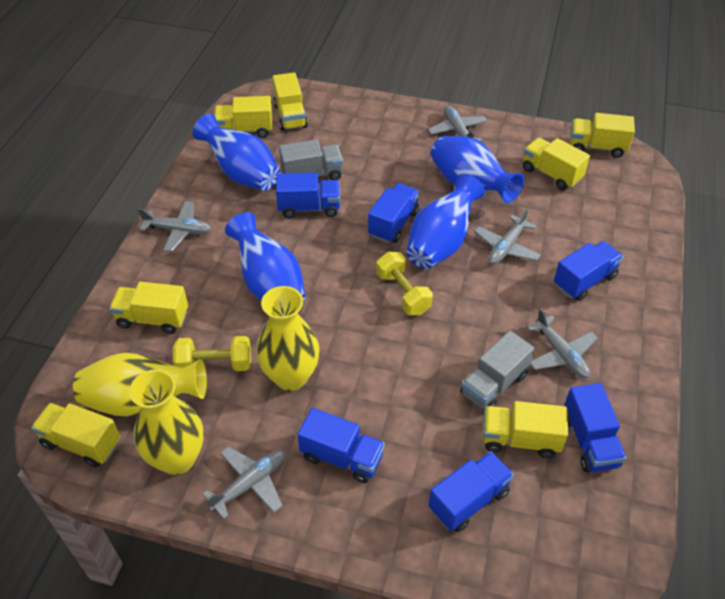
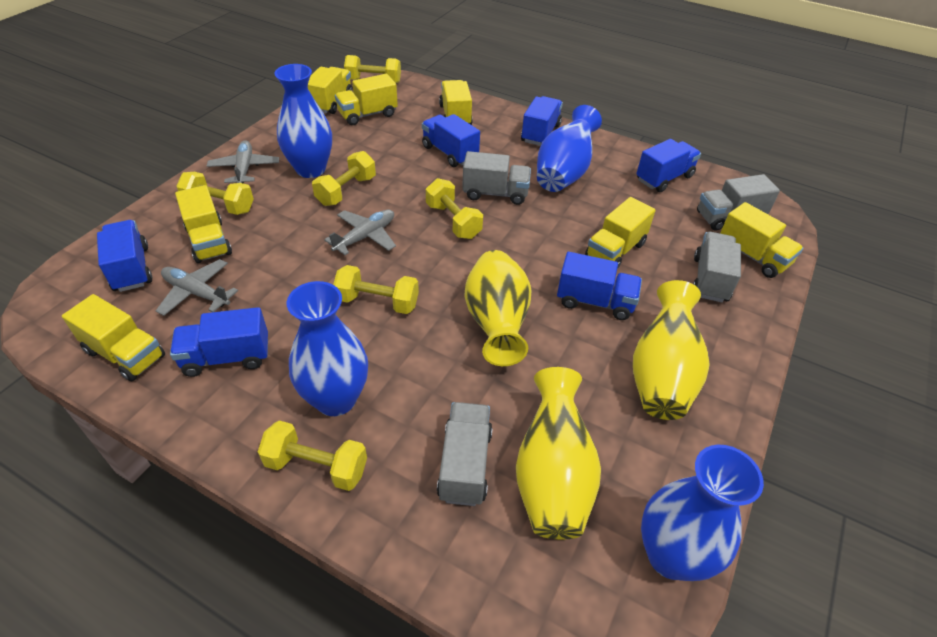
grey plane: [138,201,211,252] [202,446,285,519] [428,106,488,141] [474,208,541,265] [527,309,598,378] = 5 -> [156,259,238,316] [207,140,279,184] [324,210,396,255] = 3
grey truck: [279,139,343,180] [460,331,534,410] = 2 -> [437,402,493,506] [462,151,531,205] [693,232,741,302] [697,174,780,231] = 4
yellow dumbbell: [173,336,251,371] [376,252,433,315] = 2 -> [176,172,254,215] [258,420,367,491] [312,151,376,206] [333,265,419,314] [344,55,401,83] [426,178,483,239] = 6

